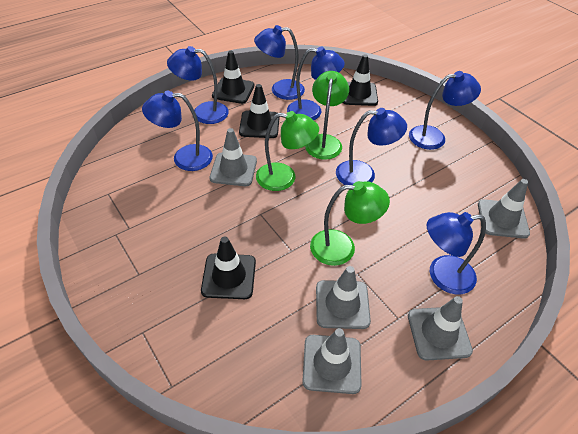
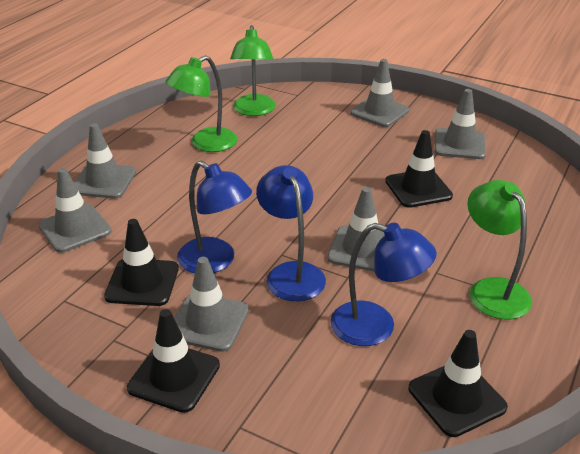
blue lamp: [142,91,213,171] [167,46,229,124] [254,25,305,100] [287,47,345,120] [336,108,407,185] [409,71,481,150] [427,212,486,294] = 7 -> [177,161,252,273] [256,165,326,301] [330,223,437,346] = 3
grey traffic cone: [210,128,257,186] [302,328,362,394] [316,266,371,329] [408,296,473,361] [478,179,530,239] = 5 -> [38,168,111,253] [74,123,136,199] [174,257,249,352] [328,187,385,272] [350,59,409,127] [434,89,486,159] = 6

